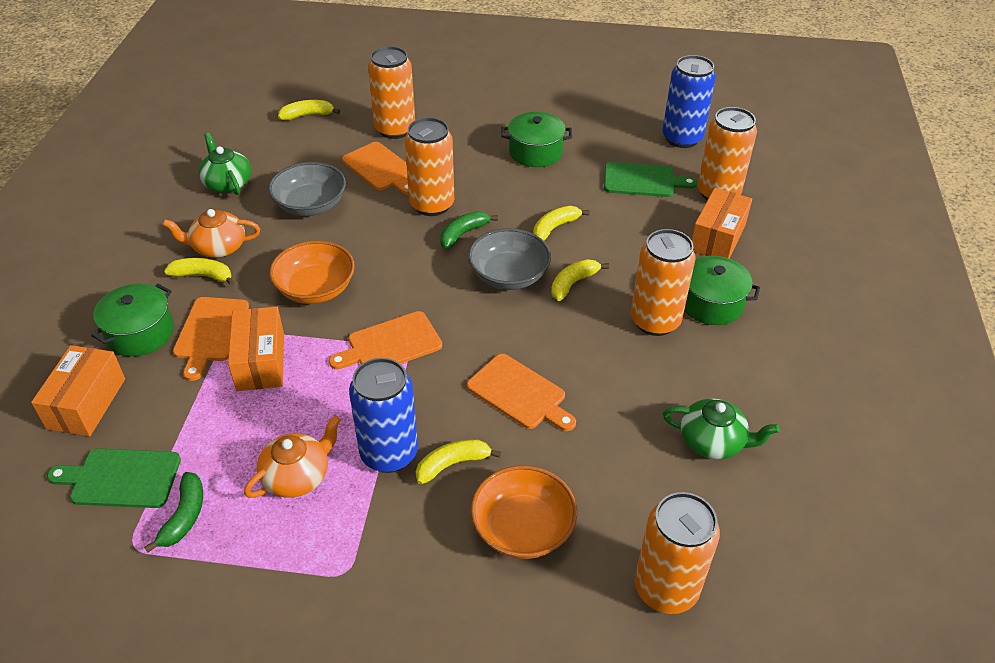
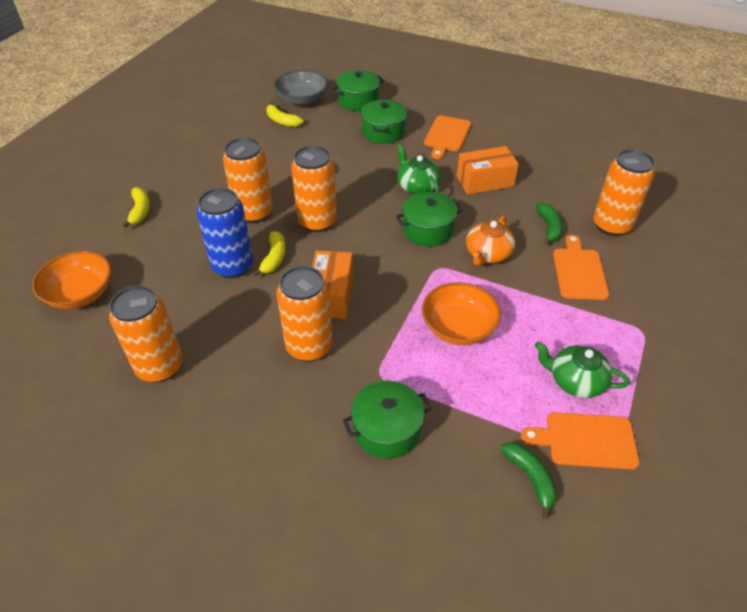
blue can: [349,358,418,473] [662,55,716,148] = 2 -> [197,188,253,278] = 1
green cutting board: [47,449,181,508] [604,162,697,197] = 2 -> none = 0
green pot: [91,283,174,357] [501,112,572,167] [684,256,760,325] = 3 -> [332,70,384,111] [342,381,432,459] [361,100,407,144] [396,192,463,247] = 4
grey bowl: [268,162,346,216] [468,228,551,290] = 2 -> [274,70,328,106] = 1
orange box: [31,345,125,436] [228,307,284,391] [692,188,752,259] = 3 -> [312,250,353,319] [457,146,519,195] = 2
orange cutting board: [173,297,249,381] [329,311,442,369] [342,142,409,195] [467,354,576,431] = 4 -> [424,115,471,159] [521,412,639,470] [553,235,609,300] = 3
orange teapot: [163,209,260,258] [244,416,341,498] = 2 -> [466,215,515,266] = 1
yellow banana: [164,258,235,286] [278,100,340,120] [416,439,501,484] [533,206,590,241] [551,259,609,301] = 5 -> [122,187,150,228] [253,231,286,276] [266,102,303,127] = 3

